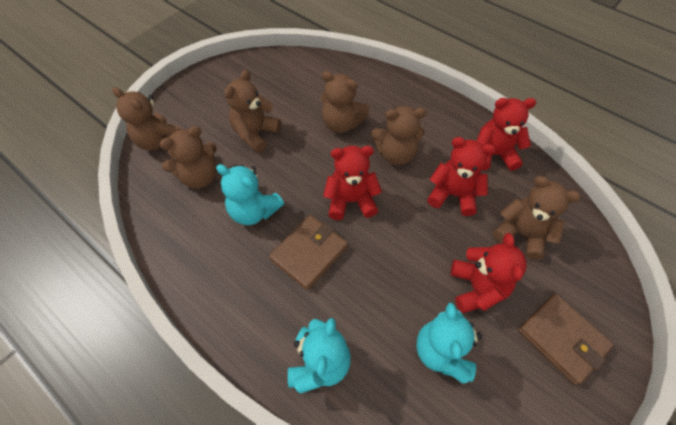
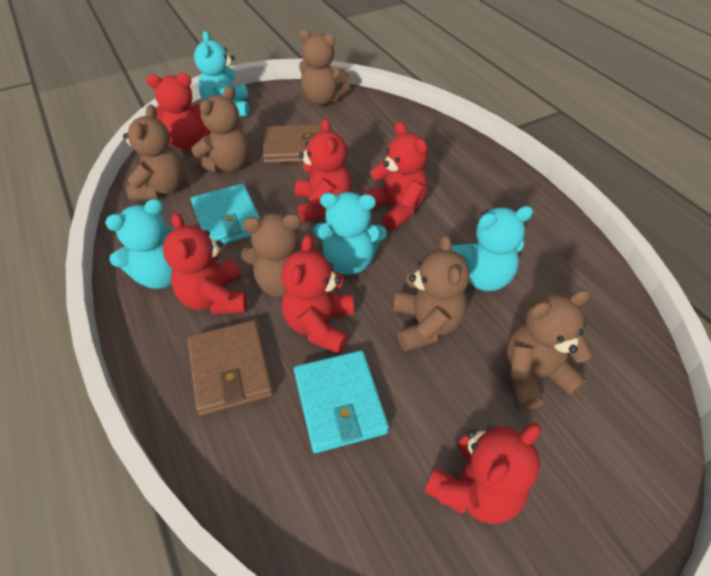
red teddy bear: [323,146,382,220] [427,137,496,216] [451,233,527,313] [476,98,536,171] = 4 -> [146,73,211,150] [163,212,247,315] [281,235,354,354] [295,118,351,223] [364,122,428,230] [424,423,541,524] = 6
turquoise teddy bear: [216,164,284,225] [288,318,351,393] [416,303,482,384] = 3 -> [105,199,175,289] [194,31,249,116] [313,192,387,275] [451,206,533,291] = 4
turquoise wallet: none = 0 -> [191,184,260,245] [294,350,389,453] = 2

